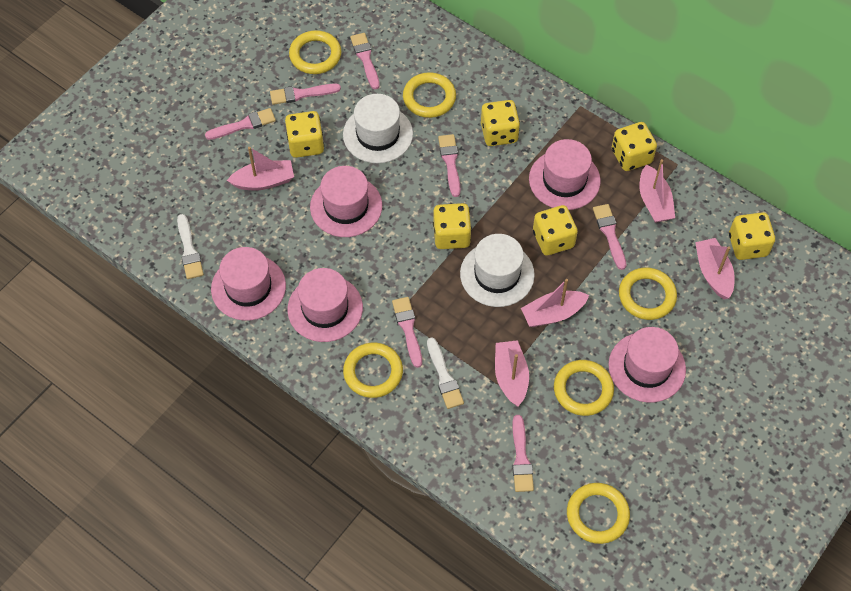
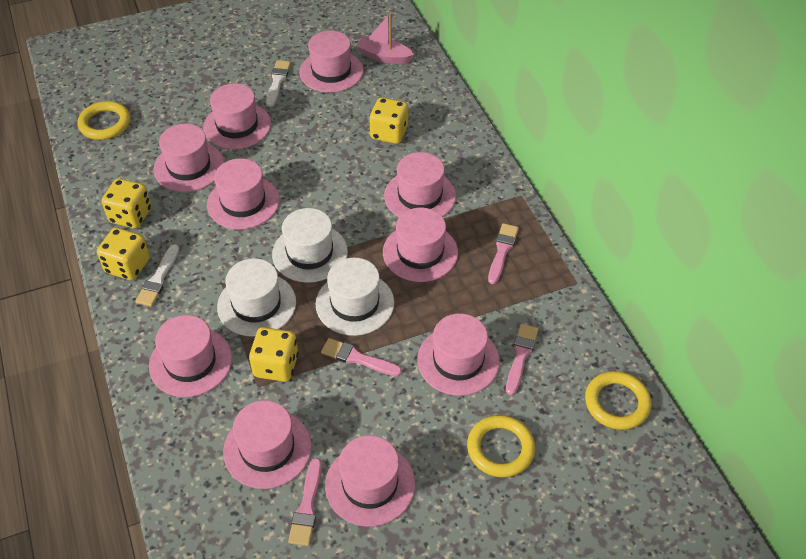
pink boat: [227,147,294,190] [495,340,529,407] [521,279,589,327] [640,159,675,223] [695,238,735,299] = 5 -> [356,13,414,64] = 1
pink brush: [205,108,276,140] [270,84,341,105] [350,33,380,89] [392,297,422,368] [438,134,461,197] [512,415,534,492] [593,204,626,270] = 7 -> [288,458,322,546] [321,338,402,376] [488,223,519,284] [506,324,538,395] = 4
pink hat: [211,247,286,321] [287,268,363,342] [310,166,382,237] [529,139,601,210] [608,327,686,403] = 5 -> [149,315,232,397] [153,124,224,192] [203,84,271,149] [207,158,280,229] [223,400,312,489] [299,31,363,93] [325,436,415,527] [383,208,458,282] [384,152,456,217] [417,314,500,396] = 10
white hat: [343,94,413,163] [460,234,535,307] = 2 -> [217,258,296,337] [272,208,348,283] [316,258,394,336] = 3
yellow dice: [285,111,324,158] [433,203,472,249] [481,100,520,146] [533,205,578,255] [612,122,657,171] [729,212,775,260] = 6 -> [97,227,150,280] [101,178,152,228] [249,327,298,382] [369,97,408,144] = 4
yellow ring: [289,30,342,74] [343,343,403,398] [403,72,456,118] [554,360,614,416] [567,483,630,544] [619,268,677,320] = 6 -> [77,101,131,140] [467,415,535,478] [585,371,651,430] = 3

